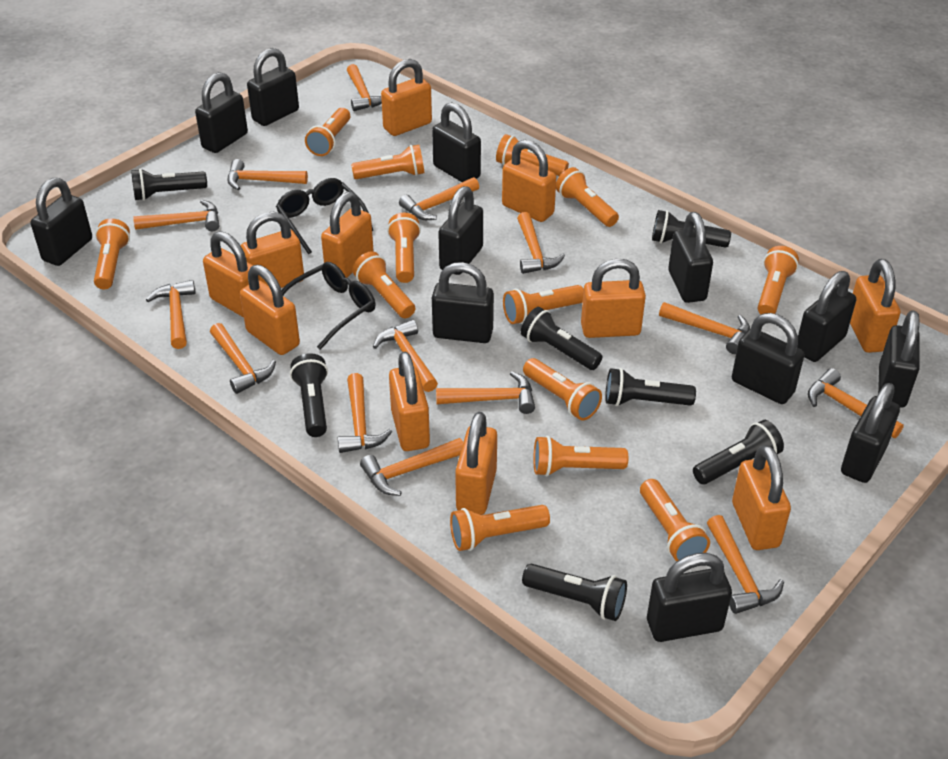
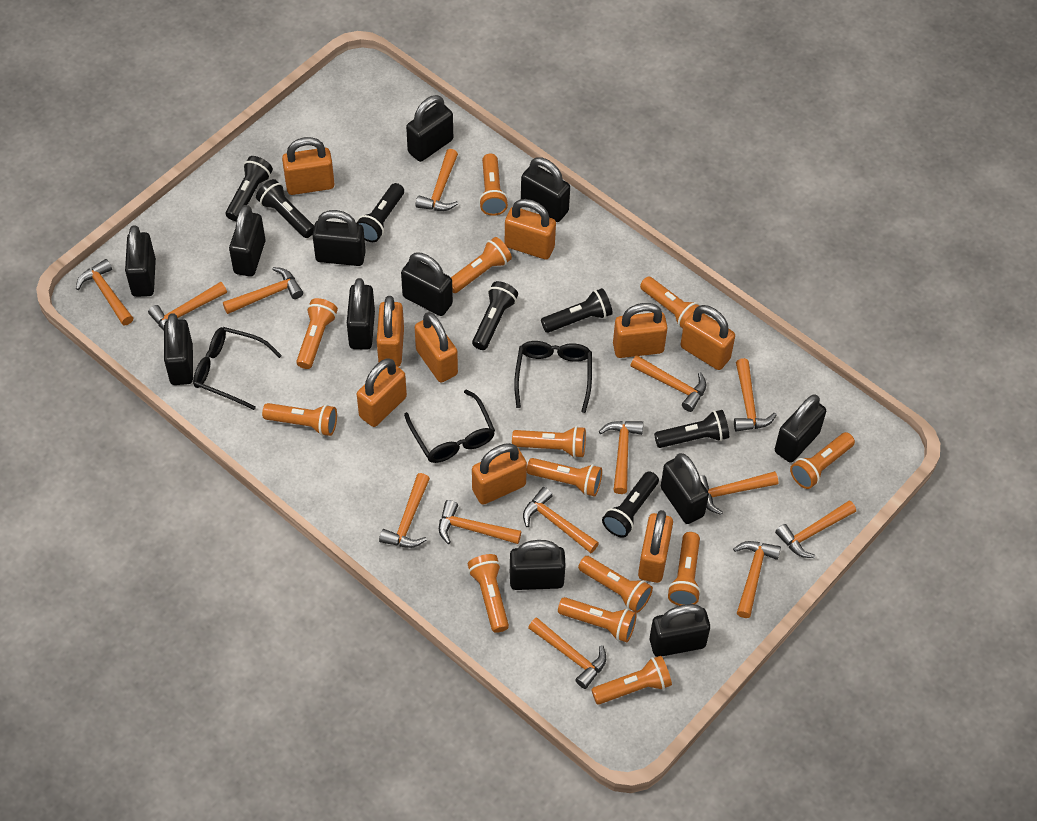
black glasses: [276,178,373,254] [282,262,376,350] = 2 -> [193,327,282,410] [404,390,495,463] [514,341,592,413] = 3
orange padlock: [203,231,260,318] [240,265,300,355] [241,212,304,288] [321,192,374,278] [381,59,432,136] [389,352,430,451] [455,412,497,515] [502,140,556,222] [581,258,646,338] [732,445,791,550] [850,259,900,353] = 11 -> [282,137,335,195] [357,358,407,427] [377,296,404,367] [415,312,458,382] [472,443,527,505] [505,199,556,260] [613,303,668,358] [638,510,673,583] [681,305,735,370] = 9

